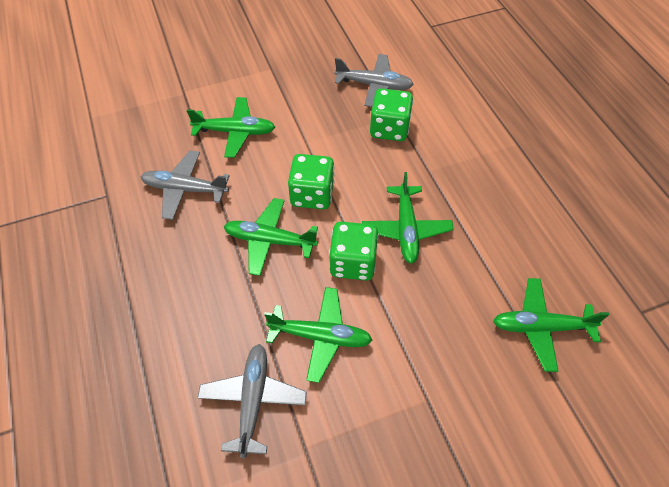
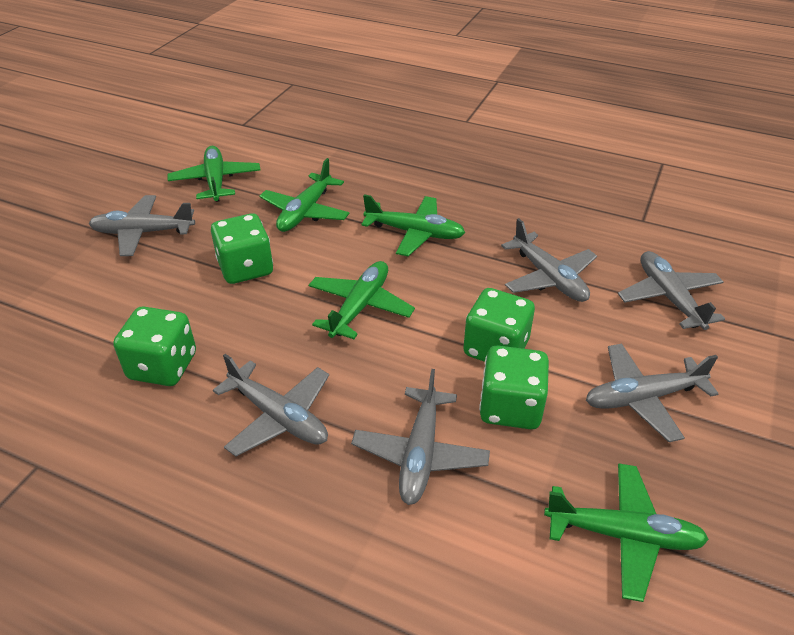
green dice: [288,154,334,209] [329,222,379,281] [370,88,413,141] = 3 -> [113,306,196,386] [211,213,273,284] [463,288,535,362] [479,346,549,429] = 4
grey plane: [141,150,230,220] [197,344,307,458] [335,54,414,107] = 3 -> [89,195,195,256] [213,354,329,457] [351,369,490,505] [501,218,597,302] [586,344,719,442] [618,251,725,330] = 6

